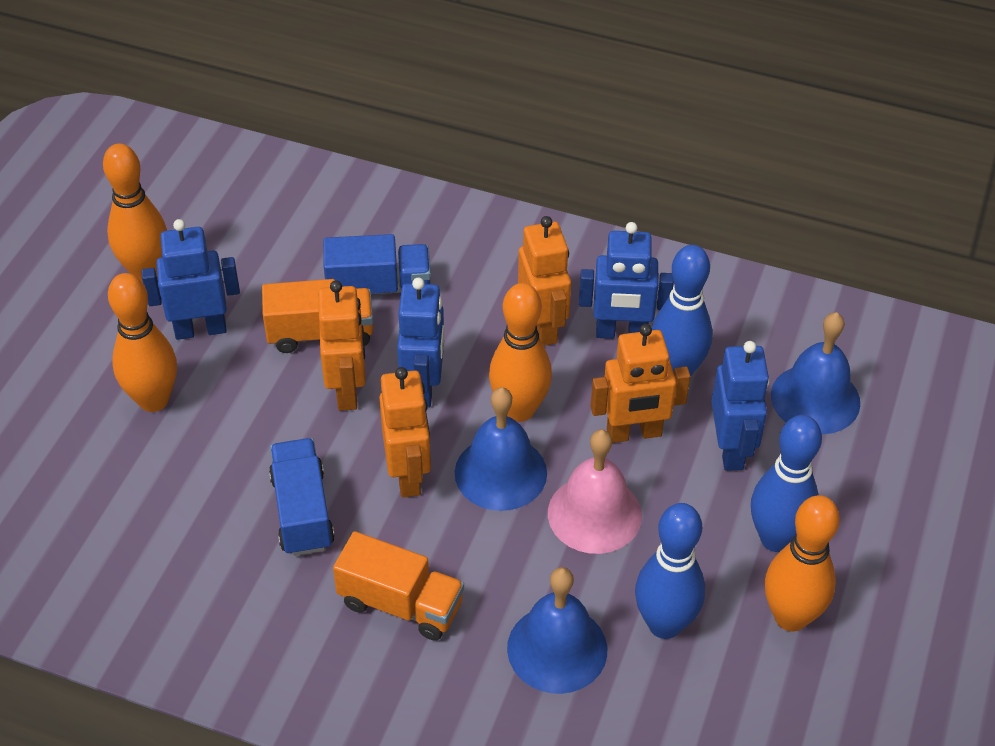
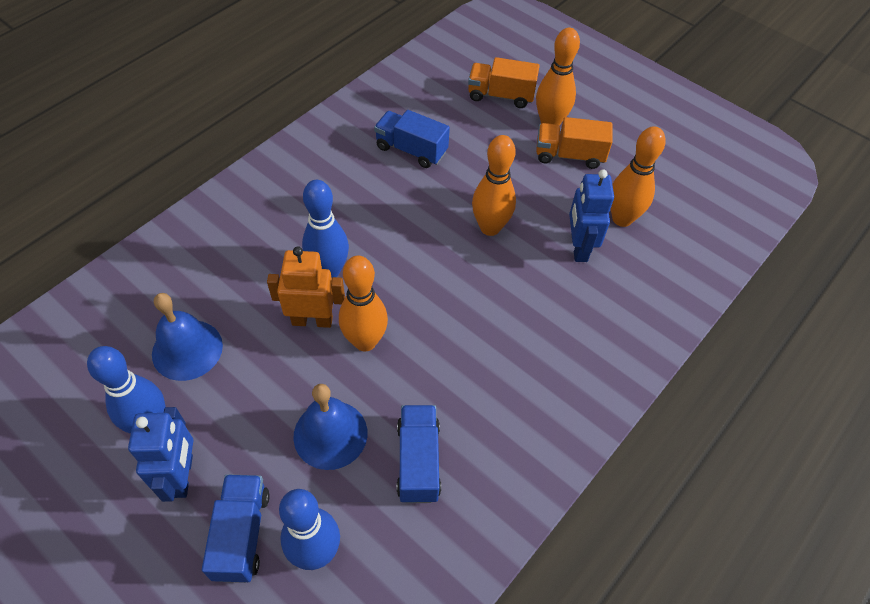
blue bell: [455,387,547,511] [507,567,607,694] [771,312,860,434] = 3 -> [152,293,223,381] [293,384,367,470] = 2
blue robot: [141,219,240,340] [397,278,444,408] [579,222,674,339] [711,341,770,471] = 4 -> [128,407,194,502] [569,170,614,262] = 2
blue truck: [269,438,335,556] [323,234,431,294] = 2 -> [202,474,270,583] [374,110,450,168] [397,405,441,503] = 3
orange robot: [318,280,366,411] [379,367,431,498] [518,216,571,346] [590,324,690,443] = 4 -> [267,246,345,328] = 1
pink bell: [548,429,642,554] = 1 -> none = 0

